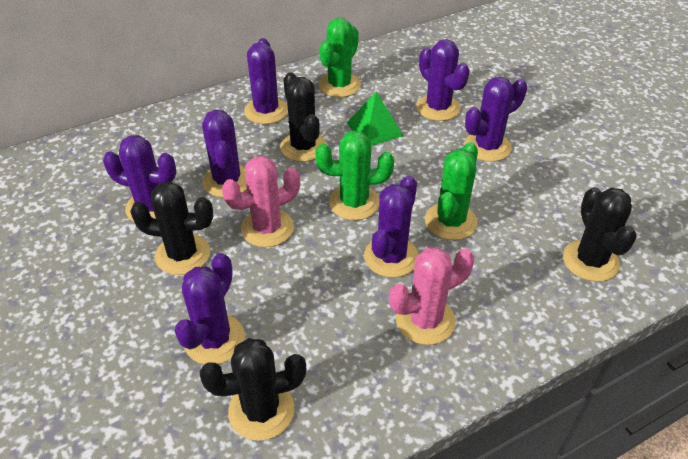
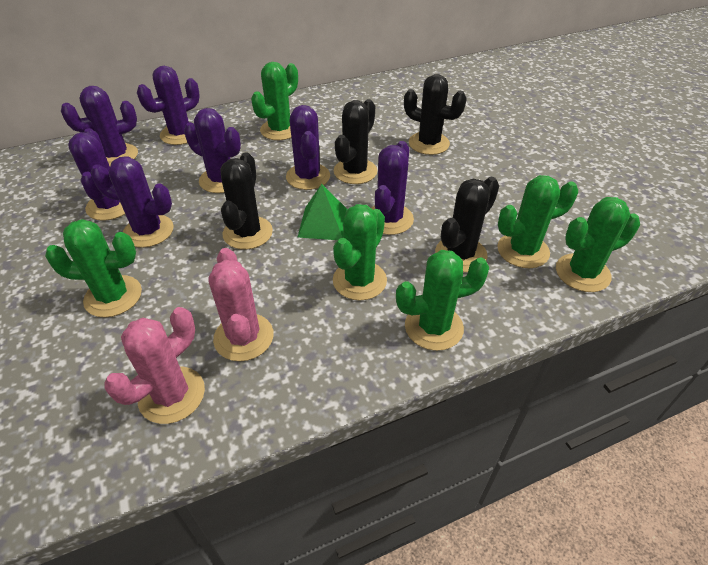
green cactus: [315,131,394,220] [319,18,361,97] [425,142,478,240] = 3 -> [45,219,142,318] [251,62,298,140] [333,204,387,301] [396,250,490,351] [497,175,578,268] [556,197,640,292] = 6

